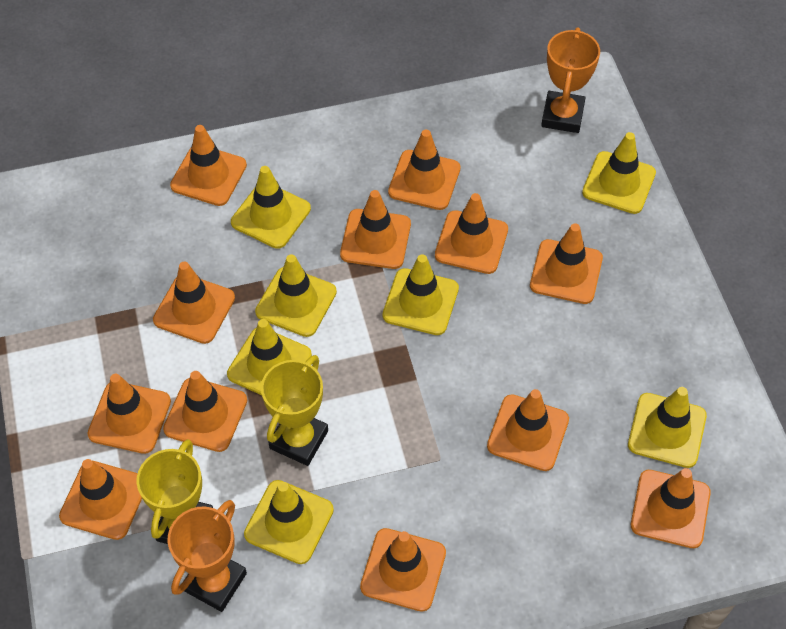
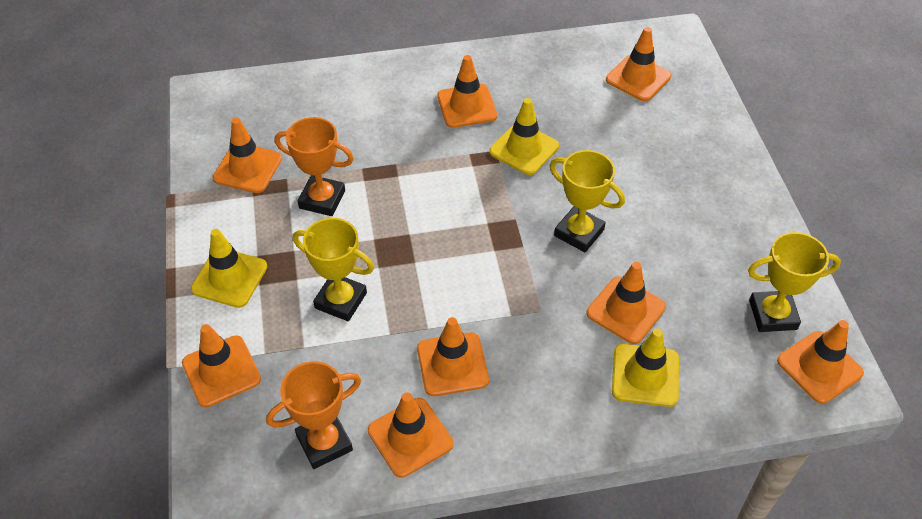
orange traffic cone: [59,459,142,540] [87,374,171,454] [153,262,235,344] [163,371,247,452] [170,125,247,206] [340,190,411,269] [360,528,446,612] [388,130,461,210] [435,193,508,274] [487,389,569,471] [530,224,603,304] [631,468,711,548] = 12 -> [182,324,261,407] [213,118,282,193] [368,392,453,478] [417,317,489,396] [438,55,497,128] [587,262,666,344] [606,27,671,101] [777,320,864,404] = 8
yellow traffic cone: [227,319,312,395] [231,166,311,249] [244,480,334,564] [255,254,337,337] [382,254,459,335] [582,132,656,214] [628,387,707,468] = 7 -> [191,229,267,308] [489,98,559,175] [612,328,679,407] = 3
yellow trophy: [137,439,213,544] [261,355,328,466] = 2 -> [293,218,374,321] [550,150,625,252] [748,232,841,332] = 3

